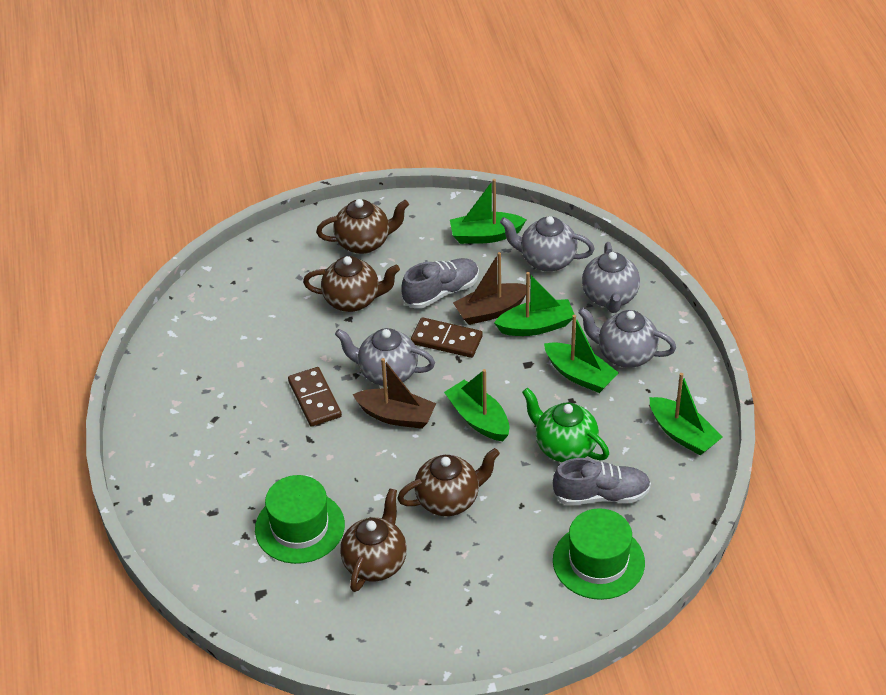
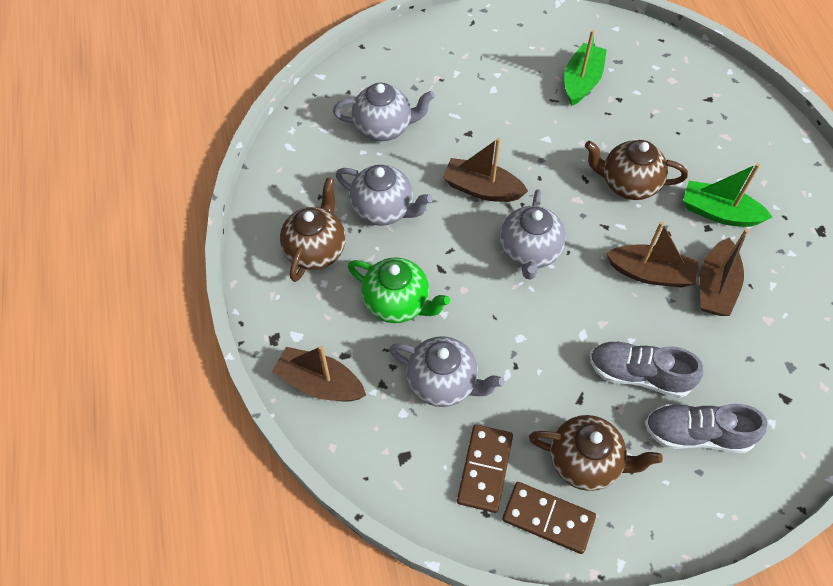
brown boat: [353,358,436,429] [453,252,526,325] = 2 -> [272,346,366,402] [443,138,528,202] [606,221,698,287] [700,229,749,316] = 4
brown teapot: [303,256,400,312] [316,199,409,254] [340,489,407,592] [397,448,500,516] = 4 -> [280,178,346,282] [529,415,663,491] [585,140,688,200] = 3
green boat: [444,369,509,441] [450,179,527,244] [494,272,575,336] [544,315,619,393] [650,373,722,455] = 5 -> [564,30,607,106] [683,163,772,227] = 2
green hat: [255,475,345,564] [553,508,645,600] = 2 -> none = 0

